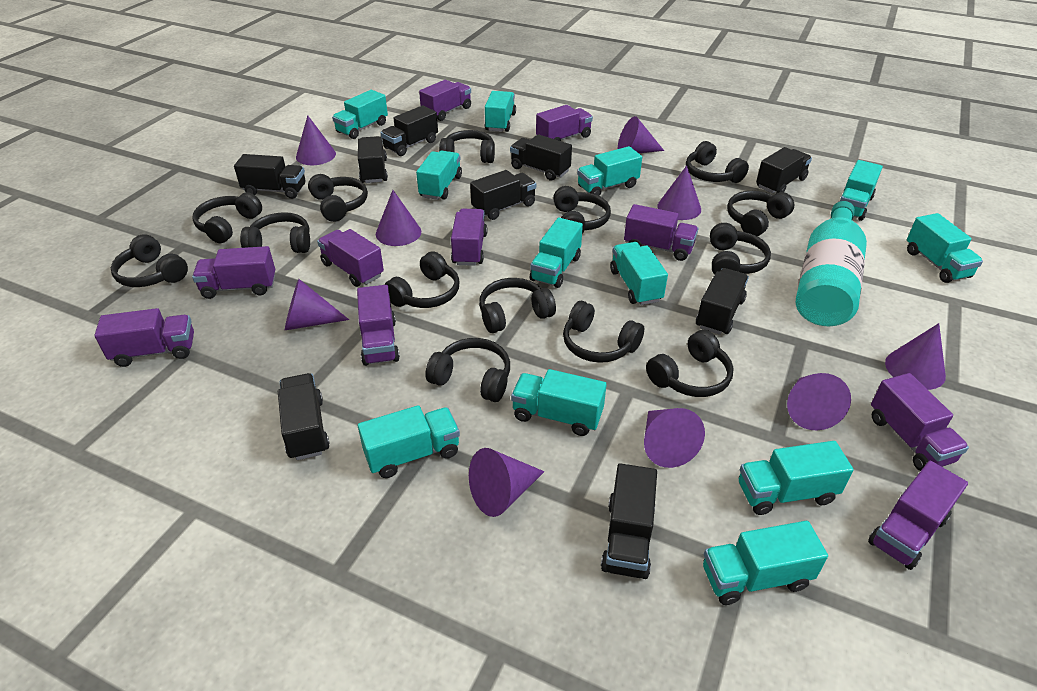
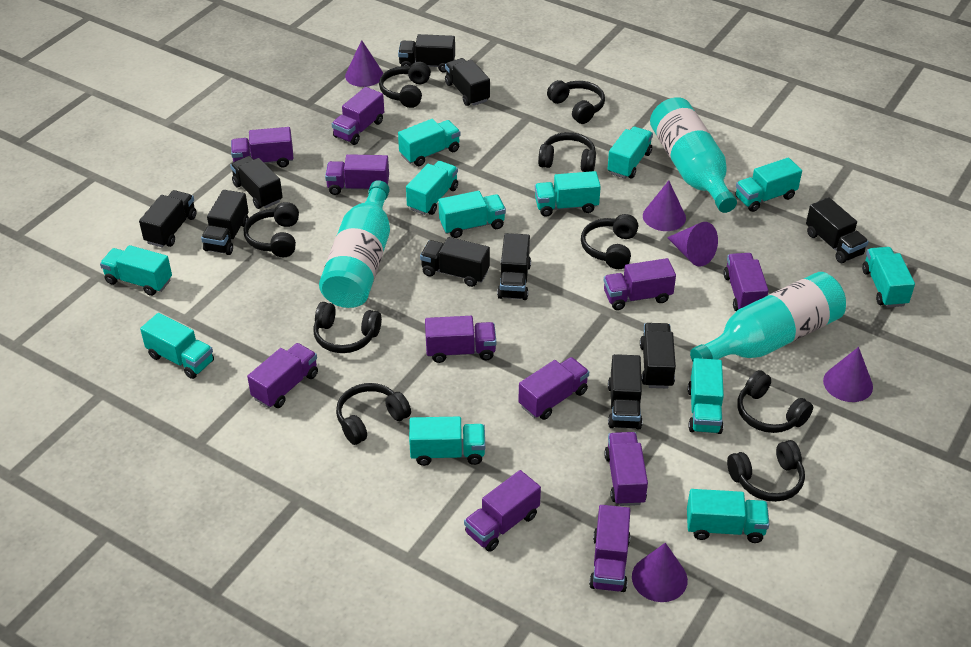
black headphones: [111,234,188,287] [192,192,262,243] [240,212,310,253] [308,174,368,222] [384,251,460,308] [425,338,510,402] [439,130,495,163] [479,278,556,333] [553,186,611,233] [563,301,644,363] [646,330,733,397] [686,141,749,183] [710,223,771,275] [727,191,794,236] = 14 -> [244,202,299,257] [313,302,382,353] [336,383,411,445] [379,62,431,108] [538,132,596,172] [547,80,605,124] [581,214,638,269] [727,440,805,502] [737,370,813,433] = 9
black truck: [234,154,305,199] [278,373,330,460] [358,136,388,183] [380,105,438,156] [470,170,536,220] [510,134,572,181] [601,463,657,579] [696,268,749,335] [756,147,812,194] = 9 -> [139,190,197,248] [201,190,249,255] [230,156,283,209] [398,34,455,73] [420,237,490,287] [445,58,490,106] [497,233,531,300] [608,354,642,429] [640,323,676,388] [806,197,869,263] = 10
purple cone: [285,279,349,330] [296,115,336,165] [376,190,421,246] [469,448,545,517] [618,116,664,153] [644,408,705,468] [657,166,701,220] [787,373,851,431] [885,323,946,390] = 9 -> [345,40,383,87] [632,543,688,602] [643,181,686,231] [667,222,718,266] [823,347,873,402] = 5
purple truck: [94,308,194,367] [192,246,275,299] [317,229,384,287] [357,285,400,366] [419,80,471,121] [451,209,487,266] [536,105,593,141] [624,204,698,261] [868,461,968,570] [871,373,969,471] = 10 -> [231,127,293,167] [247,343,318,408] [325,154,389,195] [332,87,384,145] [425,316,496,363] [464,470,541,552] [518,357,589,420] [589,505,630,592] [604,258,676,310] [604,432,648,506] [723,253,769,311] = 11
turquoise bottle: [796,201,867,326] = 1 -> [319,180,390,308] [650,97,737,213] [690,272,846,362] = 3

